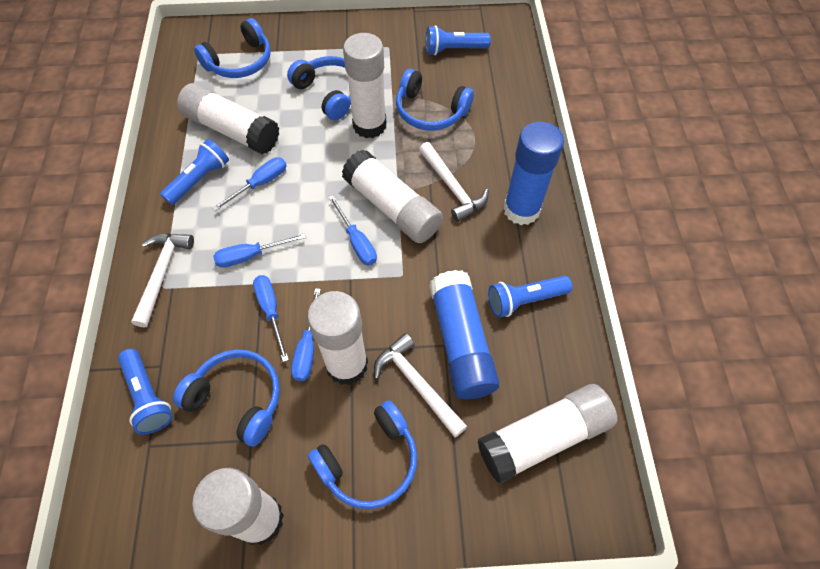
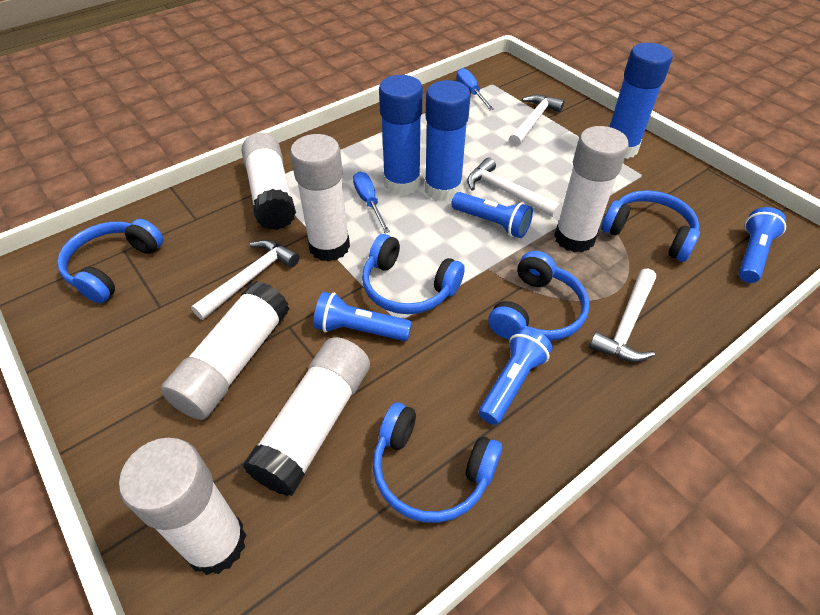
blue glue stick: [429,270,500,399] [503,122,564,225] = 2 -> [379,75,423,196] [425,80,471,202] [609,43,673,159] = 3
blue screwdriver: [212,157,287,211] [213,233,306,268] [253,275,289,362] [291,288,321,381] [329,195,377,265] = 5 -> [353,172,390,233] [457,68,494,110] = 2
white hammer: [131,234,194,328] [374,333,467,437] [419,142,489,222] = 3 -> [191,240,300,320] [467,158,561,217] [509,94,565,147] [589,269,656,362] = 4

